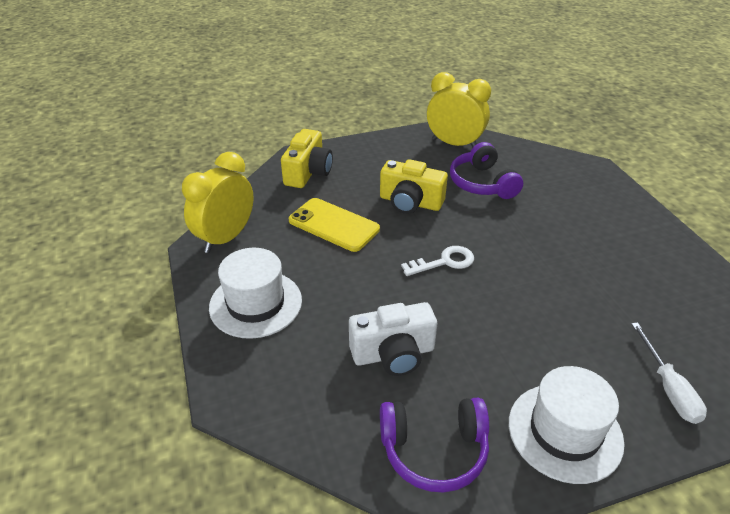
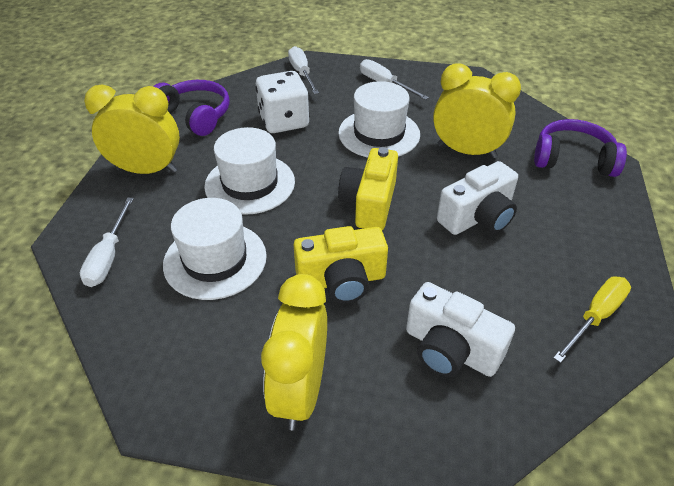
white camera: [349,302,437,376] = 1 -> [406,282,515,377] [437,161,518,235] = 2
white dice: none = 0 -> [255,71,309,133] = 1
white hat: [209,248,302,339] [509,366,625,484] = 2 -> [163,198,267,300] [204,127,295,215] [338,81,420,157] = 3
white key: [401,246,474,276] = 1 -> none = 0
white screwdriver: [631,322,707,424] = 1 -> [80,198,134,287] [288,46,319,94] [360,59,429,100] = 3
yellow clock: [182,152,254,253] [427,72,491,147] = 2 -> [84,84,180,174] [261,274,327,430] [433,64,521,158] = 3
yellow phone: [289,198,380,252] = 1 -> none = 0
yellow screwdriver: none = 0 -> [553,276,631,363] = 1

